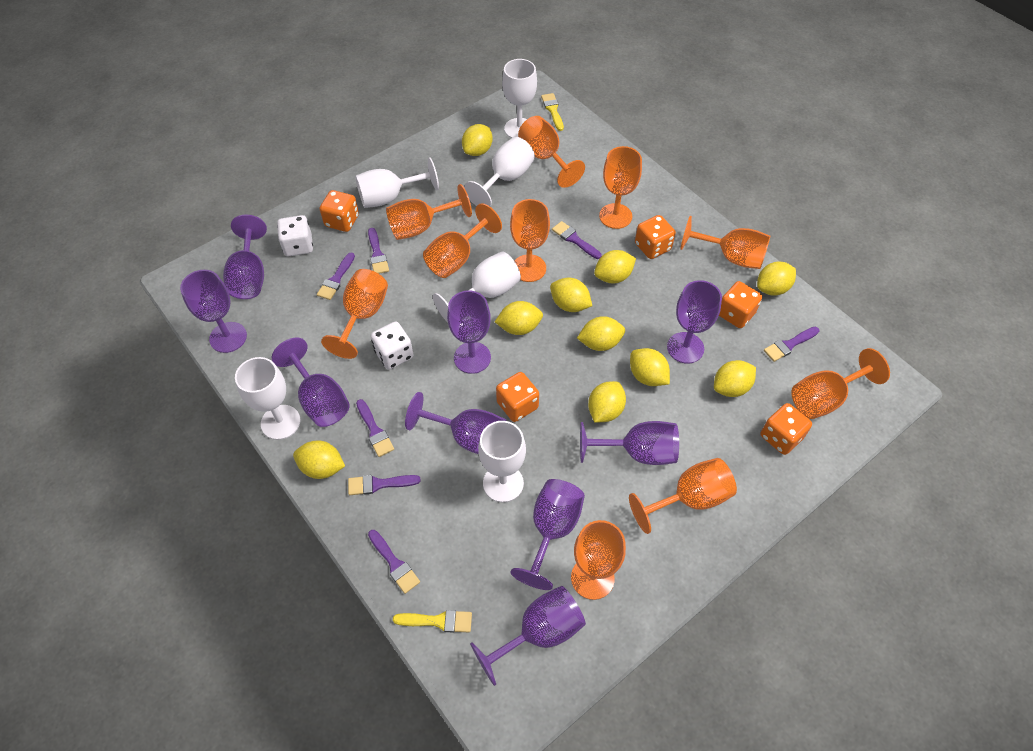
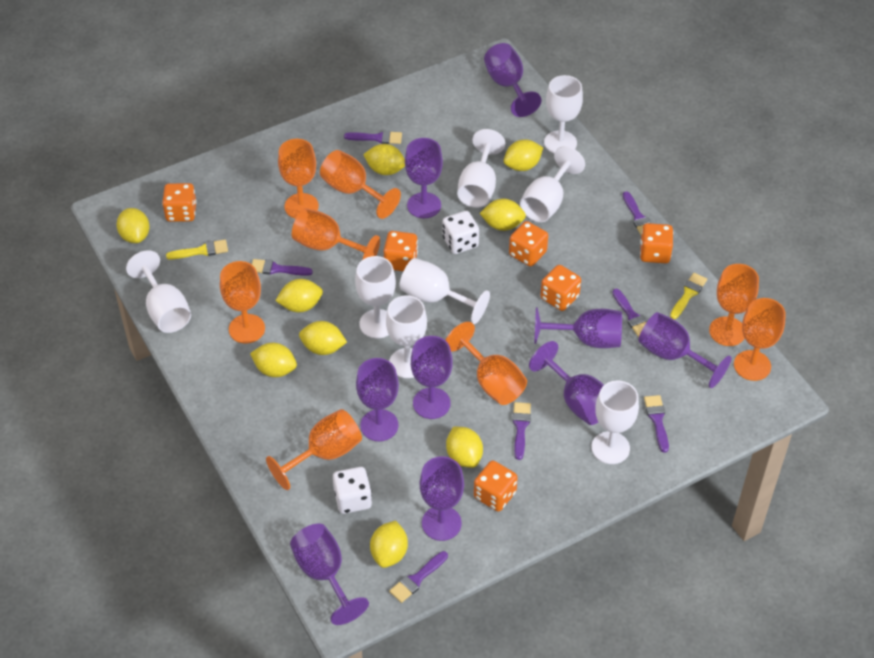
orange dice: [320,190,359,232] [496,372,539,422] [635,215,676,259] [719,281,762,328] [761,403,812,455] = 5 -> [162,183,197,222] [384,231,418,271] [474,461,518,512] [509,221,548,266] [540,265,581,311] [640,223,673,263] = 6
orange goblet: [321,269,388,359] [386,184,472,240] [423,203,502,278] [510,199,550,282] [518,116,585,188] [571,520,626,600] [599,146,642,229] [629,458,737,534] [680,216,770,269] [791,348,890,419] = 10 -> [220,261,265,343] [266,409,362,490] [278,139,319,219] [292,208,380,259] [320,150,401,219] [445,322,527,405] [709,264,759,346] [734,298,786,381] = 8
white goblet: [235,357,300,440] [355,157,439,208] [433,252,521,322] [464,137,535,206] [478,421,526,502] [502,59,537,138] = 6 -> [126,250,191,333] [355,256,396,338] [386,295,427,378] [400,258,490,324] [457,129,505,208] [520,146,585,222] [544,75,583,153] [591,381,639,464] = 8
yellow lemon: [293,441,345,479] [462,124,493,156] [495,301,543,335] [550,278,592,312] [577,316,625,351] [588,381,626,423] [594,250,636,283] [630,348,670,386] [714,360,756,397] [757,261,796,296] = 10 -> [116,208,150,243] [250,343,297,377] [275,279,323,312] [299,321,347,355] [363,144,405,175] [370,521,408,568] [446,426,483,468] [479,199,526,231] [504,140,543,171] = 9

